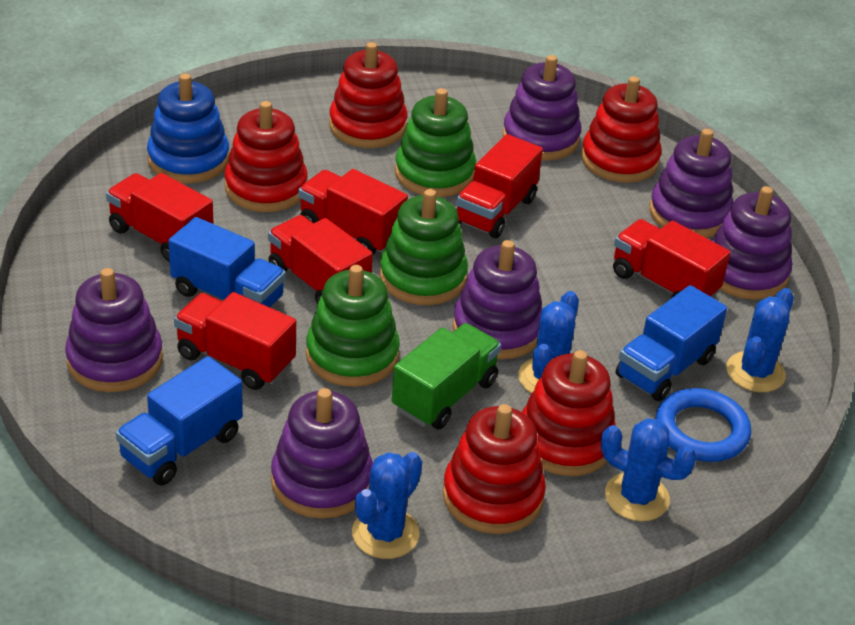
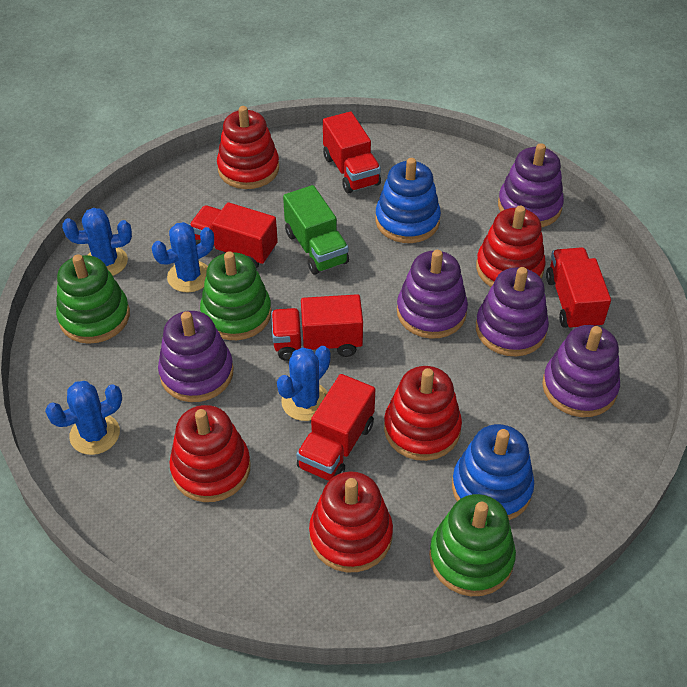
blue ring: [655,388,751,462] = 1 -> none = 0
blue stacking toy: [147,73,229,183] = 1 -> [375,158,441,243] [452,424,534,520] = 2
blue truck: [116,356,243,485] [169,217,286,307] [616,285,727,401] = 3 -> none = 0
purple stacking toy: [65,268,163,392] [271,388,373,519] [453,240,543,359] [503,55,581,160] [649,129,733,238] [712,186,792,300] = 6 -> [158,311,234,402] [397,250,468,339] [476,267,549,356] [498,143,564,227] [542,325,620,417] = 5
red truck: [106,173,213,262] [174,292,296,390] [268,215,373,304] [298,169,408,255] [456,134,543,238] [613,219,730,298] = 6 -> [190,202,278,268] [271,294,363,361] [296,374,375,481] [323,112,381,194] [546,247,611,330] = 5

